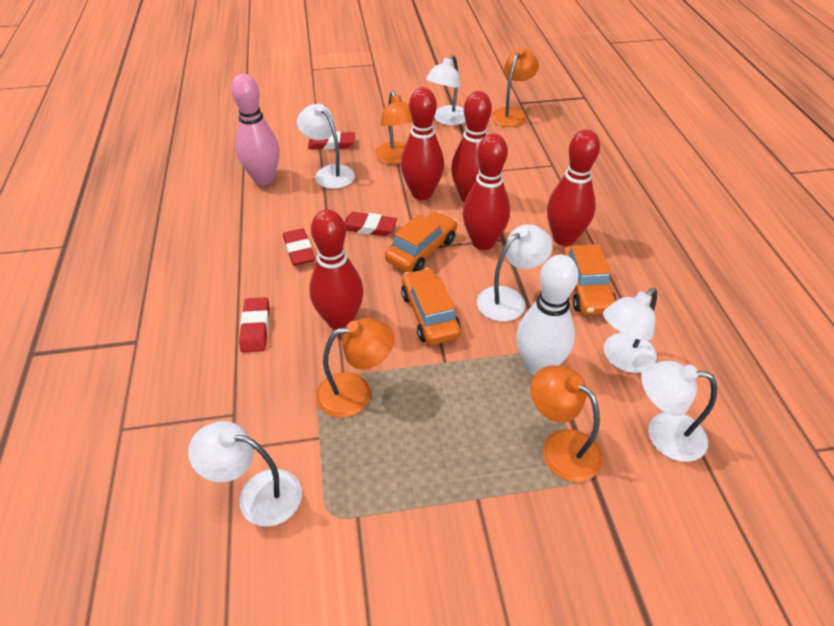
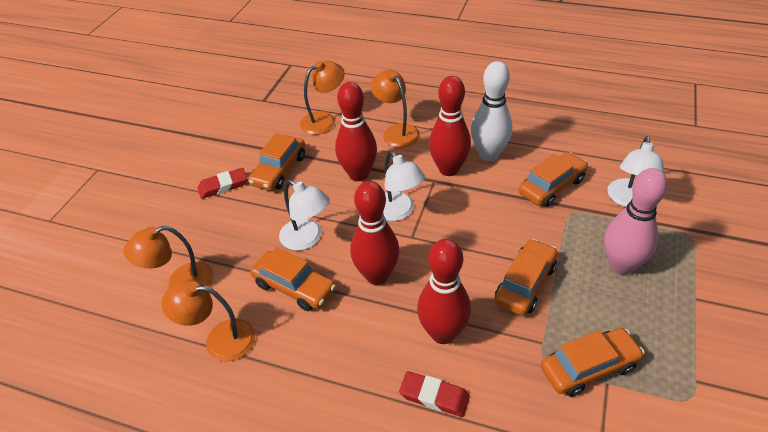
orange car: [385,211,457,272] [401,268,461,345] [563,244,617,315] = 3 -> [248,133,305,191] [250,247,336,311] [495,239,557,315] [519,152,588,207] [541,328,645,397] = 5
red bowling pin: [309,209,364,330] [401,87,444,200] [451,91,492,202] [462,133,510,250] [547,129,600,246] = 5 -> [335,82,377,181] [350,181,400,285] [417,239,471,344] [429,76,471,176] = 4
red eraser: [239,297,269,352] [283,228,315,266] [308,131,355,150] [344,212,397,236] = 4 -> [198,168,247,199] [399,371,470,417] = 2
white lamp: [188,421,302,527] [297,104,355,189] [426,55,466,126] [477,224,553,322] [603,288,657,373] [641,361,717,462] = 6 -> [279,179,330,250] [383,151,425,221] [607,136,665,207] = 3

